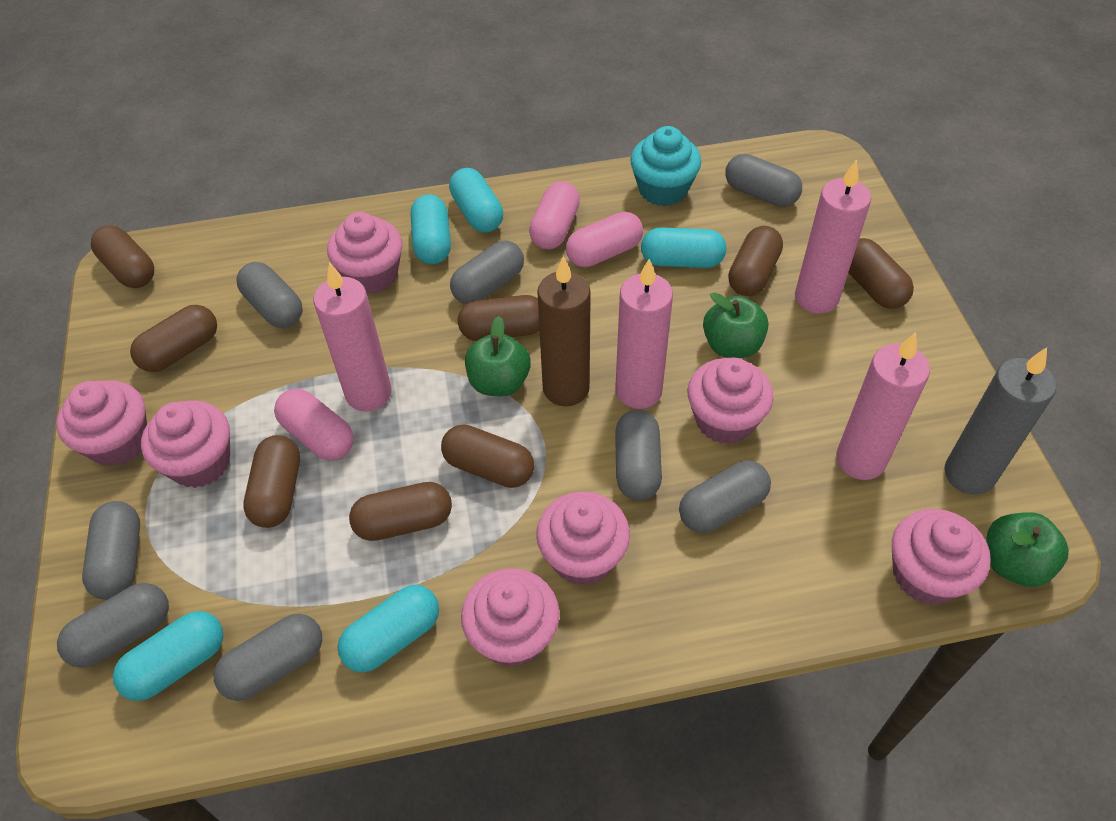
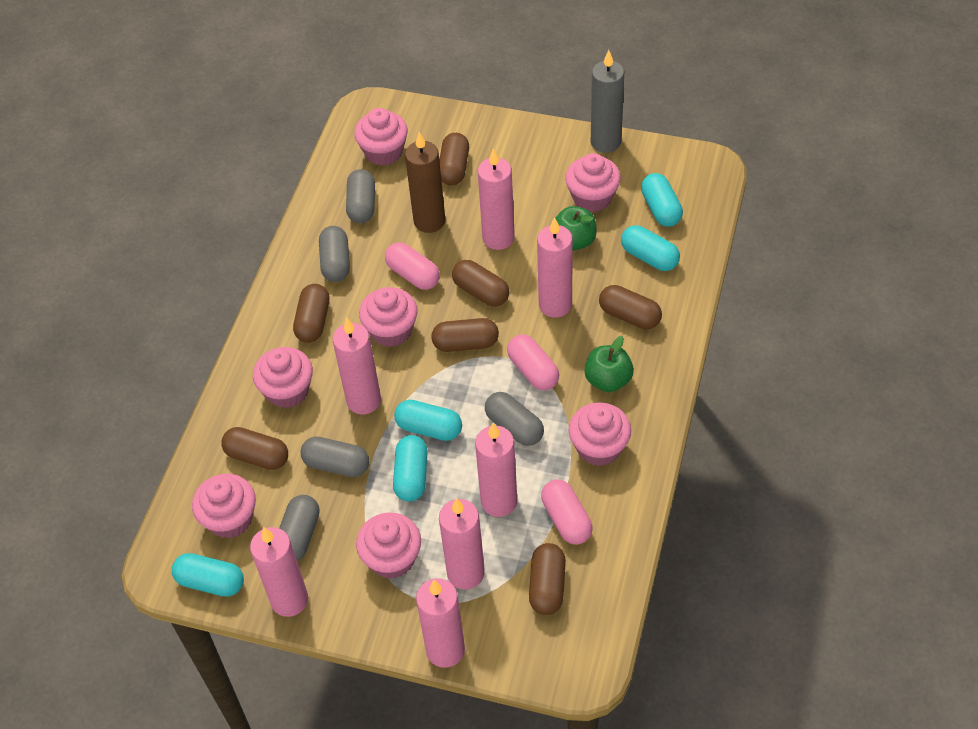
brown capsule: [91,226,154,288] [130,305,217,372] [243,435,300,528] [349,482,452,541] [441,424,534,488] [458,295,540,341] [728,226,783,296] [848,238,914,309] = 8 -> [221,427,288,470] [293,284,329,343] [431,318,499,352] [439,133,469,186] [452,260,509,307] [529,543,566,615] [599,285,662,329] = 7
green apple: [465,316,531,396] [703,293,768,358] [986,512,1069,587] = 3 -> [555,206,597,250] [584,336,634,392] = 2
grey capsule: [57,583,169,668] [82,501,140,600] [214,614,322,701] [237,262,303,328] [450,241,524,304] [615,409,662,500] [679,461,771,533] [725,154,802,207] = 8 -> [279,495,320,561] [300,436,369,477] [319,226,350,282] [346,169,375,223] [485,392,544,446] = 5
pink candle: [313,262,392,411] [615,259,673,409] [795,160,871,314] [836,332,930,480] = 4 -> [250,527,308,617] [333,318,381,415] [416,578,465,668] [439,498,485,589] [475,423,517,517] [478,149,515,250] [537,217,573,318] = 7
turquoise cupcake: [630,126,701,206] = 1 -> none = 0

